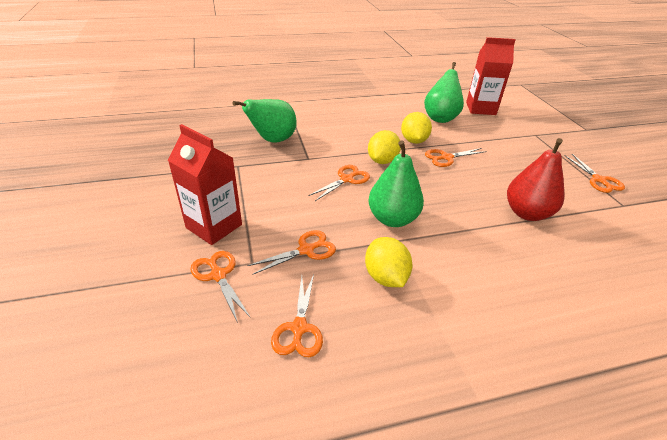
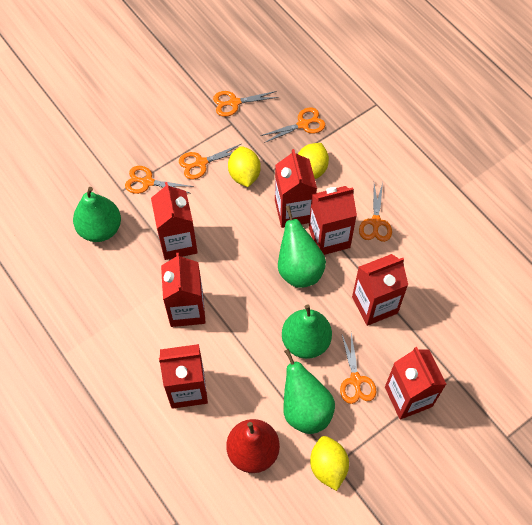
green pear: [233,99,297,142] [368,140,424,227] [424,62,464,123] = 3 -> [73,187,121,242] [278,206,326,288] [282,304,332,359] [283,349,335,434] = 4
red carton: [168,124,242,245] [466,37,516,115] = 2 -> [151,182,198,260] [159,344,208,409] [161,253,206,327] [275,149,317,228] [309,186,357,255] [352,254,408,326] [385,347,447,419] = 7

